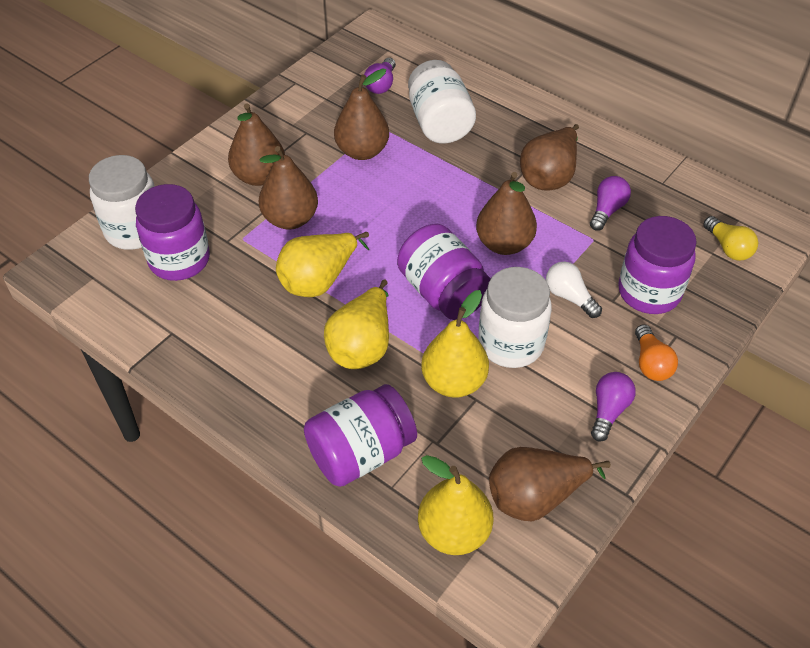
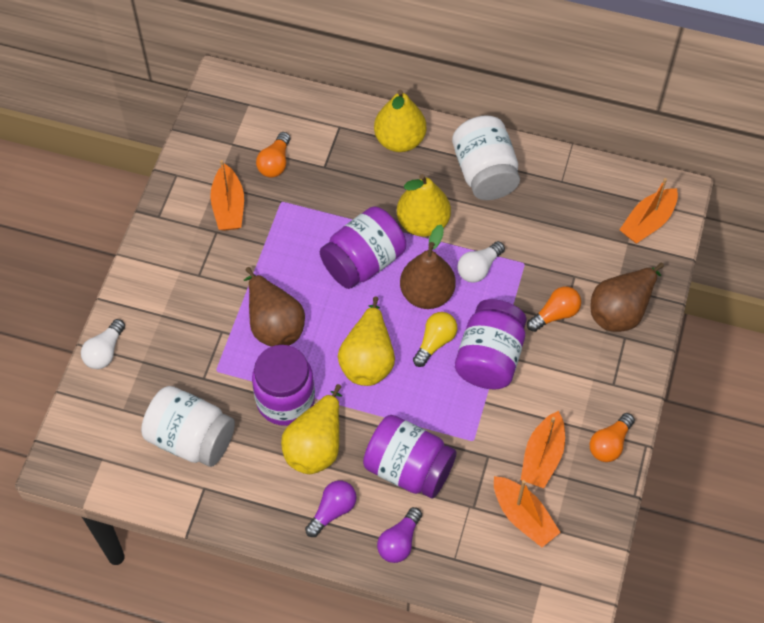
brown pear: [228,103,285,186] [259,146,318,230] [334,68,389,160] [476,172,537,255] [489,447,611,521] [520,124,579,191] = 6 -> [244,267,305,347] [400,225,455,309] [590,263,664,332] = 3
orange boat: none = 0 -> [210,160,244,231] [494,476,561,547] [521,411,565,488] [619,178,678,243] = 4
orange light bulb: [635,324,678,381] = 1 -> [256,132,290,178] [527,286,581,332] [590,413,635,462] = 3
purple light bulb: [364,58,396,94] [590,176,631,231] [591,372,636,442] = 3 -> [305,481,356,537] [377,507,422,563] = 2
white jar: [89,155,155,250] [408,60,476,143] [478,267,552,368] = 3 -> [141,386,235,467] [452,115,520,200] = 2
white light bulb: [546,262,602,318] = 1 -> [81,319,125,369] [457,241,505,283] = 2

